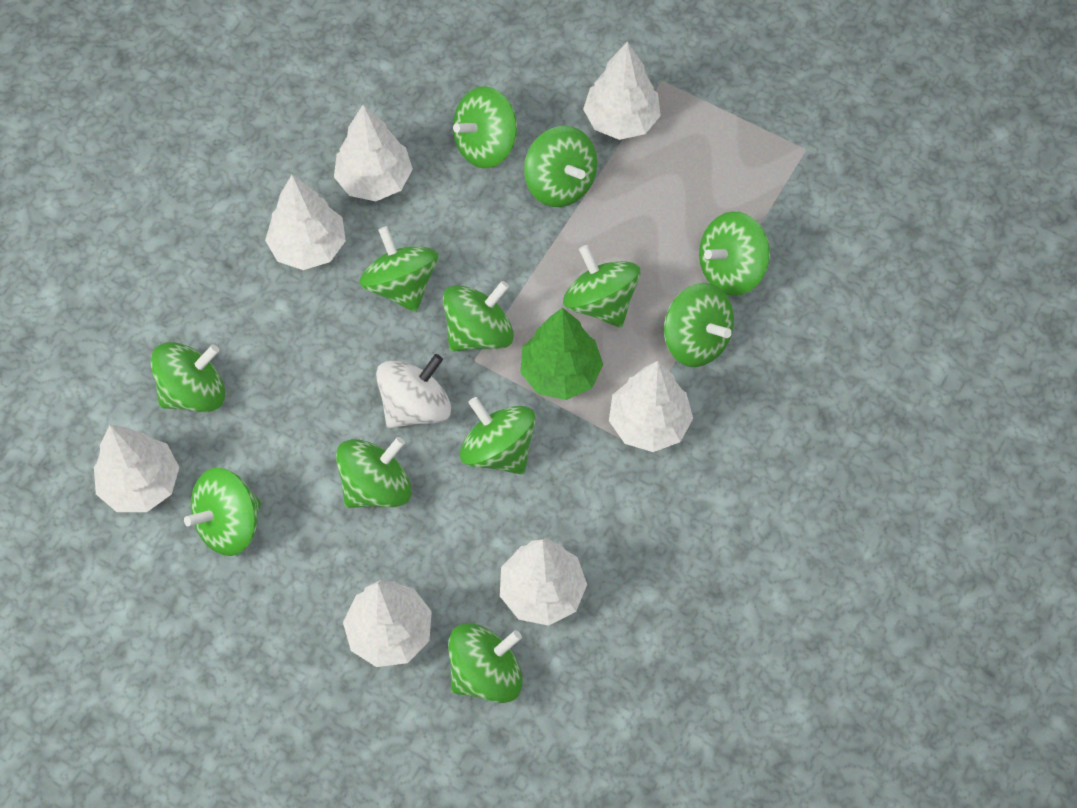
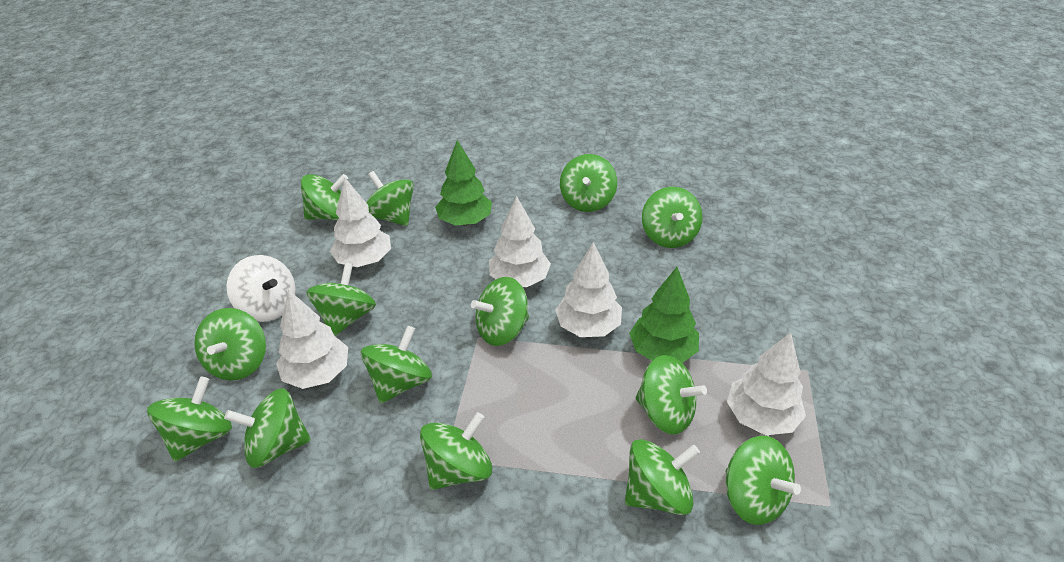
green spinning top: [151,342,225,413] [184,468,261,556] [336,437,412,508] [359,226,438,312] [443,281,514,352] [448,623,523,703] [453,86,517,168] [460,397,536,475] [524,126,597,207] [563,245,641,328] [664,283,734,367] [699,211,770,296] = 12 -> [147,377,232,462] [194,308,266,380] [224,388,311,468] [300,174,348,220] [306,263,376,336] [361,326,432,404] [366,171,414,226] [420,412,492,490] [471,277,529,346] [560,154,617,212] [625,439,700,515] [635,355,707,435] [642,187,703,248] [726,436,801,525] = 14
green tree: [520,308,603,400] = 1 -> [435,140,492,225] [629,267,699,363] = 2
white tree: [94,425,179,512] [265,175,346,270] [334,105,413,201] [343,580,432,667] [500,538,587,626] [583,42,661,140] [609,361,693,452] = 7 -> [276,289,348,389] [330,178,391,267] [489,196,551,287] [555,242,622,337] [727,332,806,435] = 5

